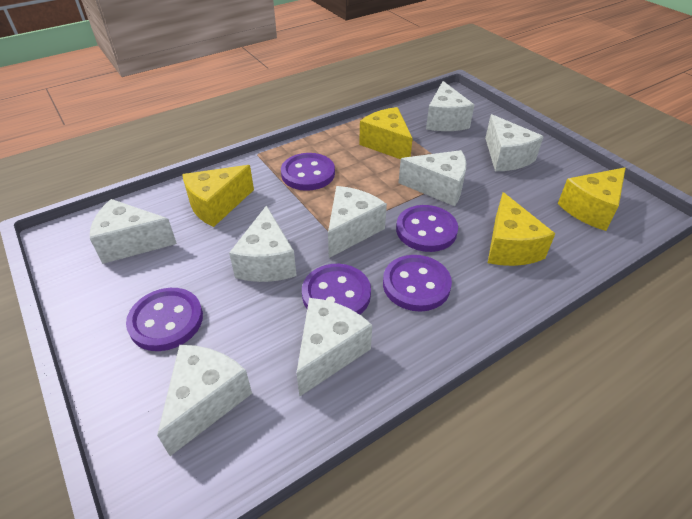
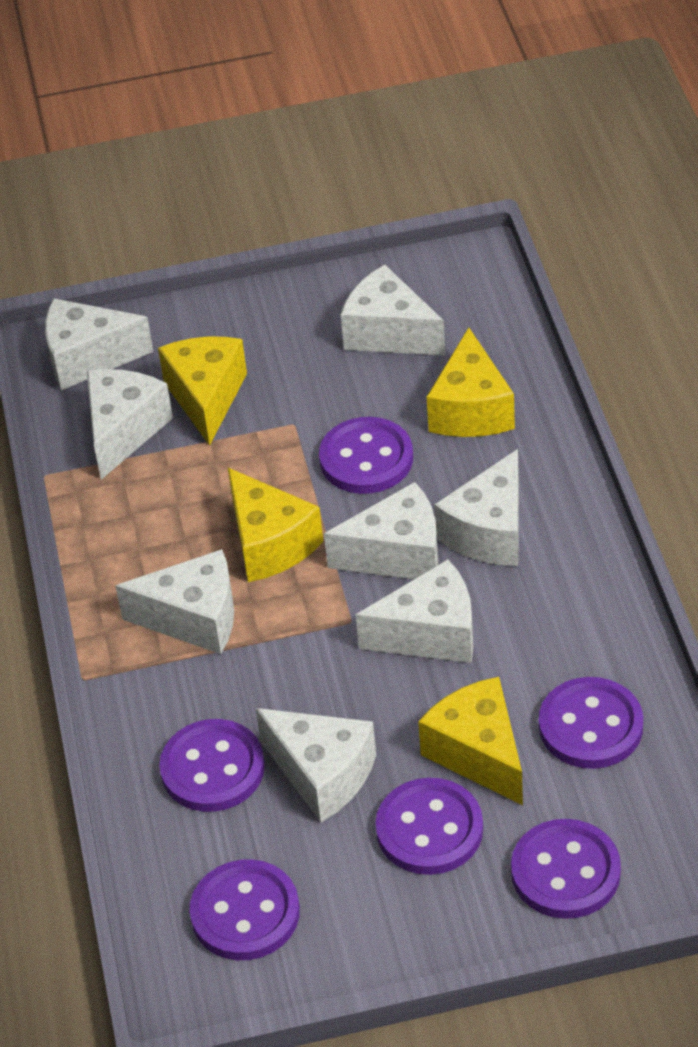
purple button: [126,288,203,351] [281,153,335,191] [302,264,371,315] [383,255,452,311] [396,205,458,252] = 5 -> [159,719,265,812] [189,859,300,960] [319,417,413,494] [376,778,483,875] [511,819,621,919] [539,677,643,769] = 6

